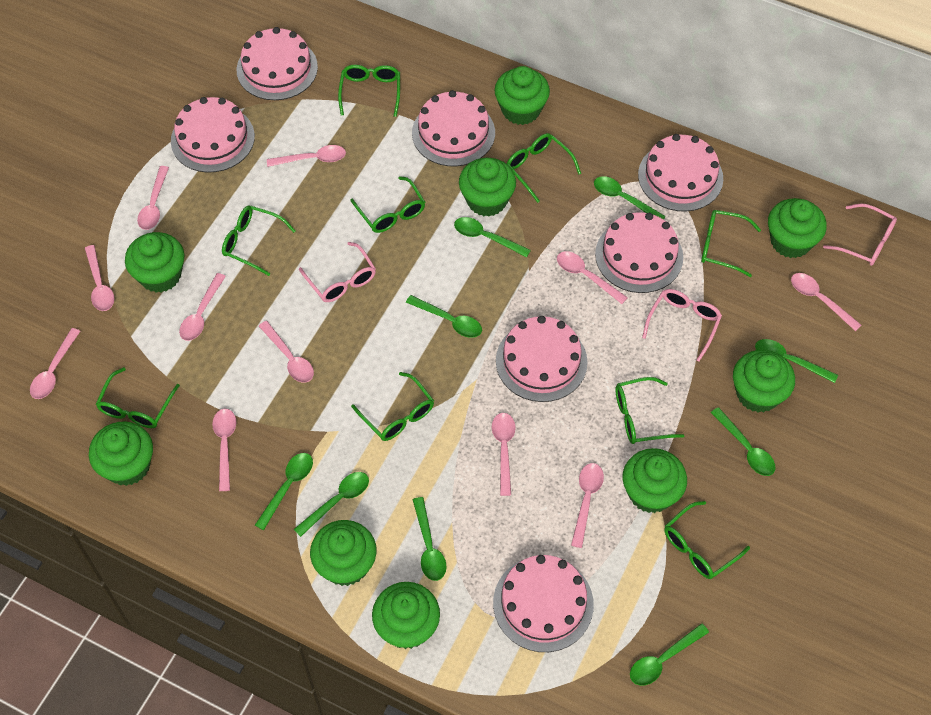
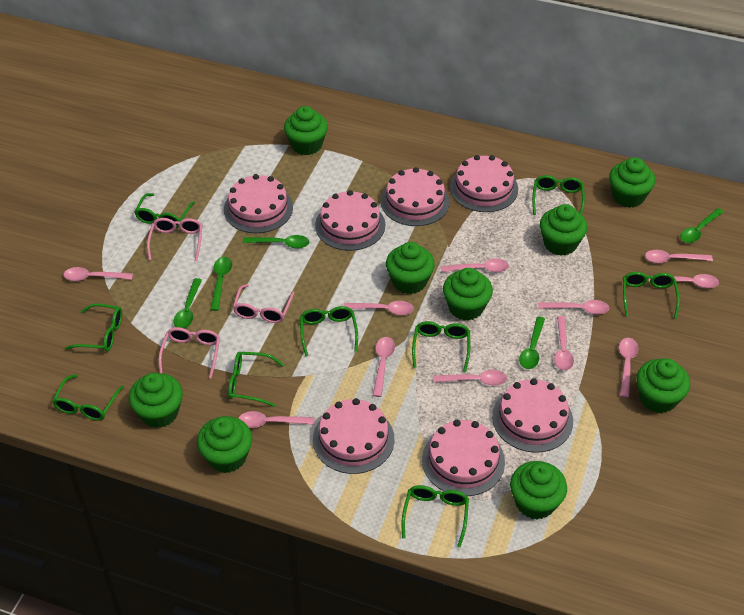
green spoon: [255,453,313,530] [294,472,369,537] [406,295,482,338] [413,497,447,581] [454,217,531,257] [594,176,666,220] [630,623,709,686] [711,407,775,476] [755,339,838,383] = 9 -> [173,278,202,329] [210,257,232,311] [243,235,310,248] [519,317,545,369] [680,208,723,243] = 5

